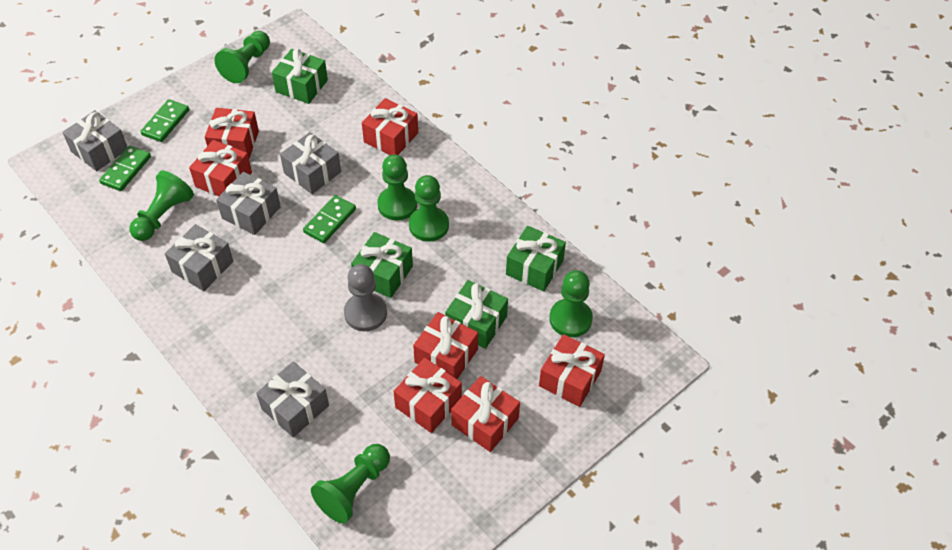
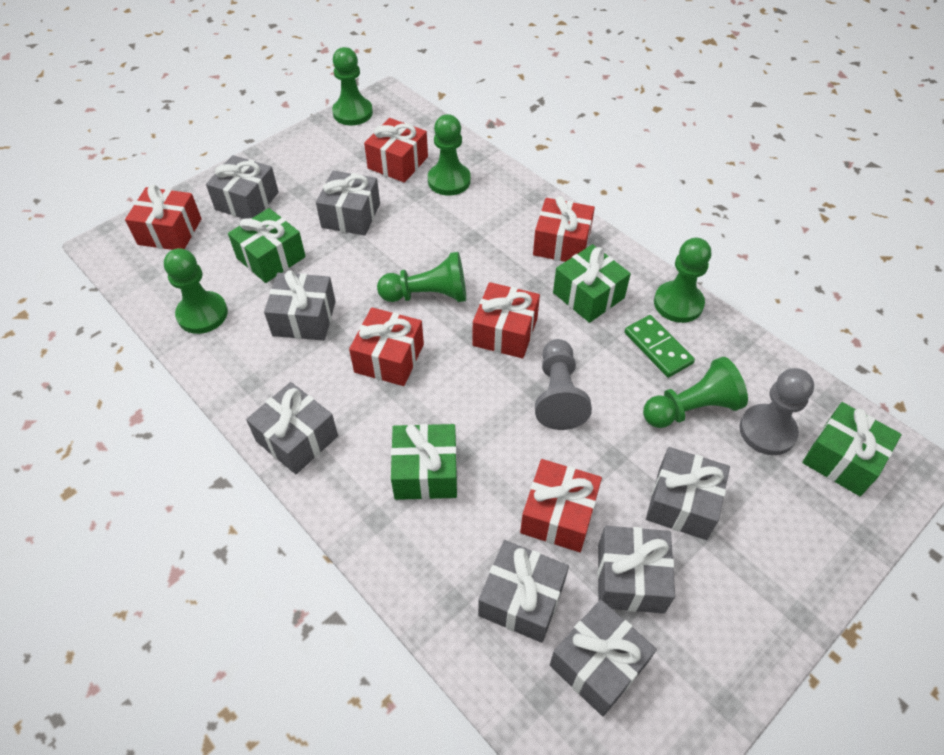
green domino: [99,146,151,191] [140,99,189,142] [303,195,356,243] = 3 -> [625,315,695,378] = 1
grey gift: [62,110,127,171] [165,224,234,291] [216,172,281,235] [256,361,329,437] [280,132,341,194] = 5 -> [206,155,279,219] [246,382,338,474] [264,270,336,340] [316,171,380,236] [478,540,569,643] [550,600,657,716] [598,526,675,614] [646,447,730,540] = 8
grey pawn: [344,264,387,331] = 1 -> [535,339,592,430] [739,368,814,455] = 2
red gift: [189,140,252,196] [205,108,259,158] [362,98,418,155] [394,358,462,433] [413,312,478,379] [451,376,520,452] [539,334,605,407] = 7 -> [125,185,202,250] [349,307,424,386] [364,118,428,183] [473,282,540,358] [520,459,602,552] [533,196,595,262] = 6

